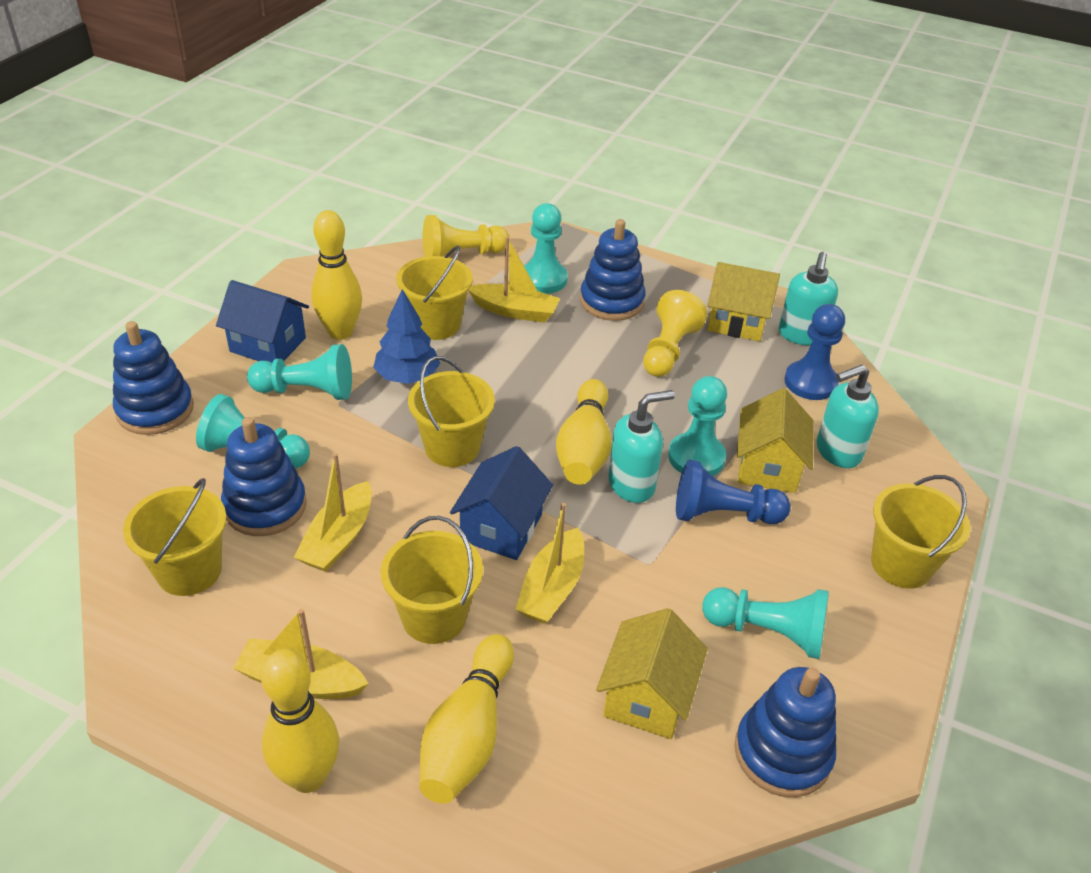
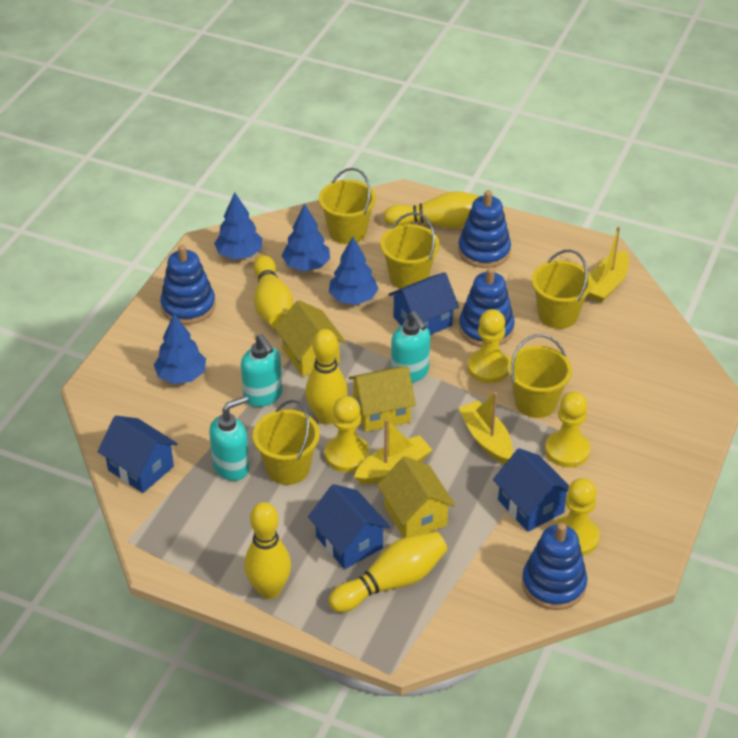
blue house: [216,280,309,363] [450,446,553,560] = 2 -> [98,416,178,493] [308,484,390,569] [388,272,459,335] [493,448,569,532] = 4
blue pawn: [676,460,791,524] [784,304,845,400] = 2 -> none = 0
blue tree: [373,289,440,384] = 1 -> [154,314,206,384] [214,192,262,259] [282,203,330,271] [329,237,379,305] = 4
turquoise pawn: [196,394,310,469] [247,344,352,400] [524,203,568,294] [668,376,727,476] [702,587,829,659] = 5 -> none = 0
yellow boat: [233,609,369,699] [293,453,372,572] [469,237,560,323] [515,503,584,624] = 4 -> [354,419,432,484] [459,392,513,464] [588,227,629,303] = 3
yellow bowling pin: [261,649,339,793] [311,210,362,340] [419,634,514,804] [556,379,612,485] = 4 -> [244,502,291,599] [253,255,293,329] [306,329,348,425] [329,531,447,612] [383,191,480,228] = 5
yellow pawn: [422,215,510,257] [643,290,707,377] = 2 -> [325,396,370,472] [468,309,509,383] [545,391,591,468] [554,478,600,556] = 4

